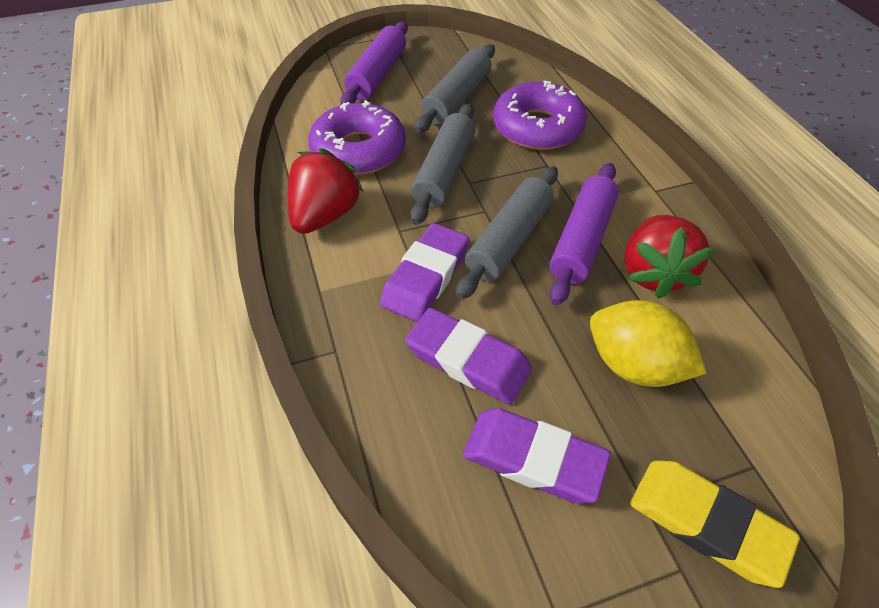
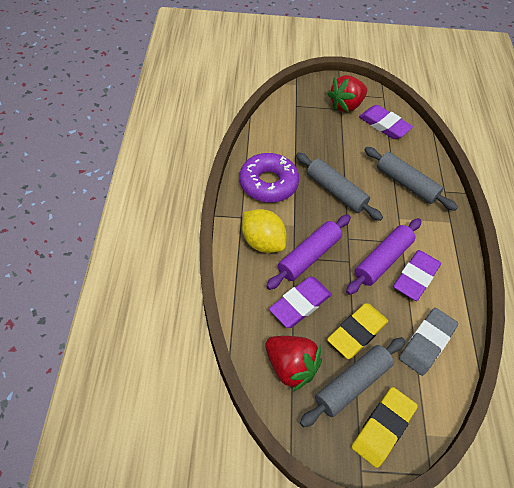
grey eraser: none = 0 -> [399,308,458,376] = 1
purple donut: [308,100,406,175] [493,81,587,150] = 2 -> [239,153,299,203] = 1
yellow eraser: [630,461,800,588] = 1 -> [327,303,388,359] [352,387,418,468] = 2

